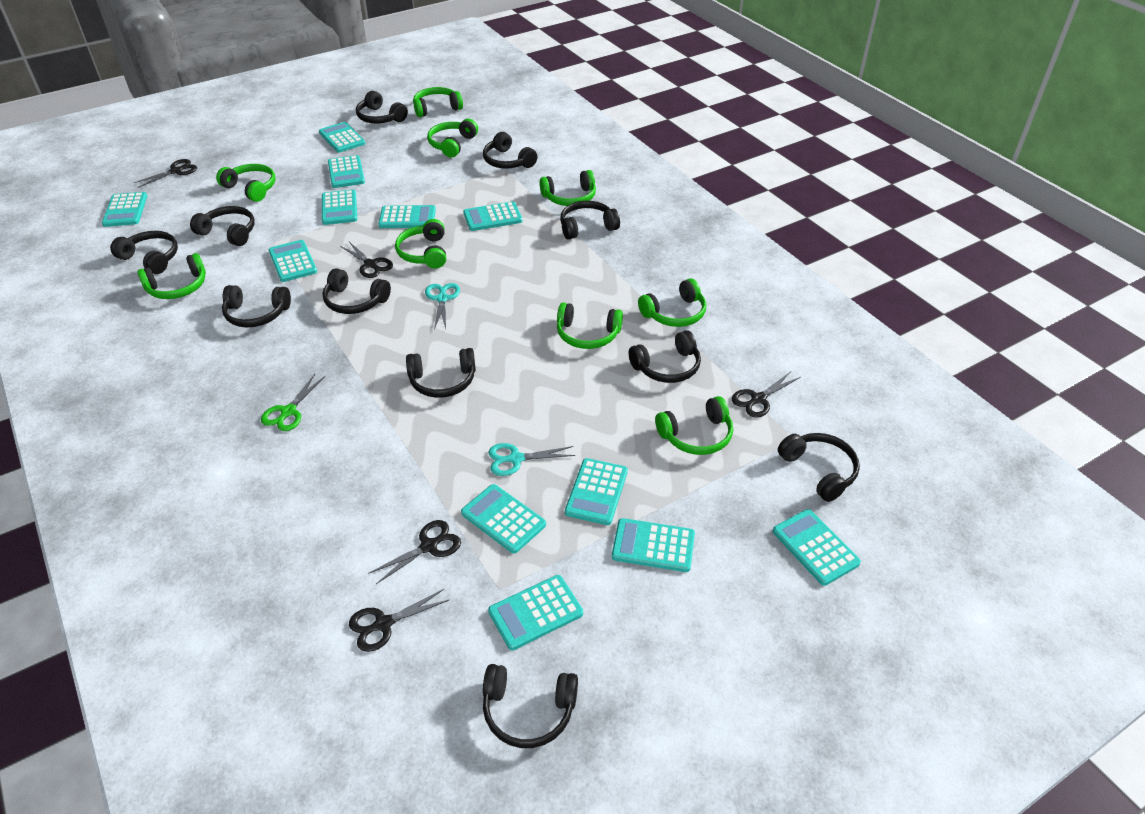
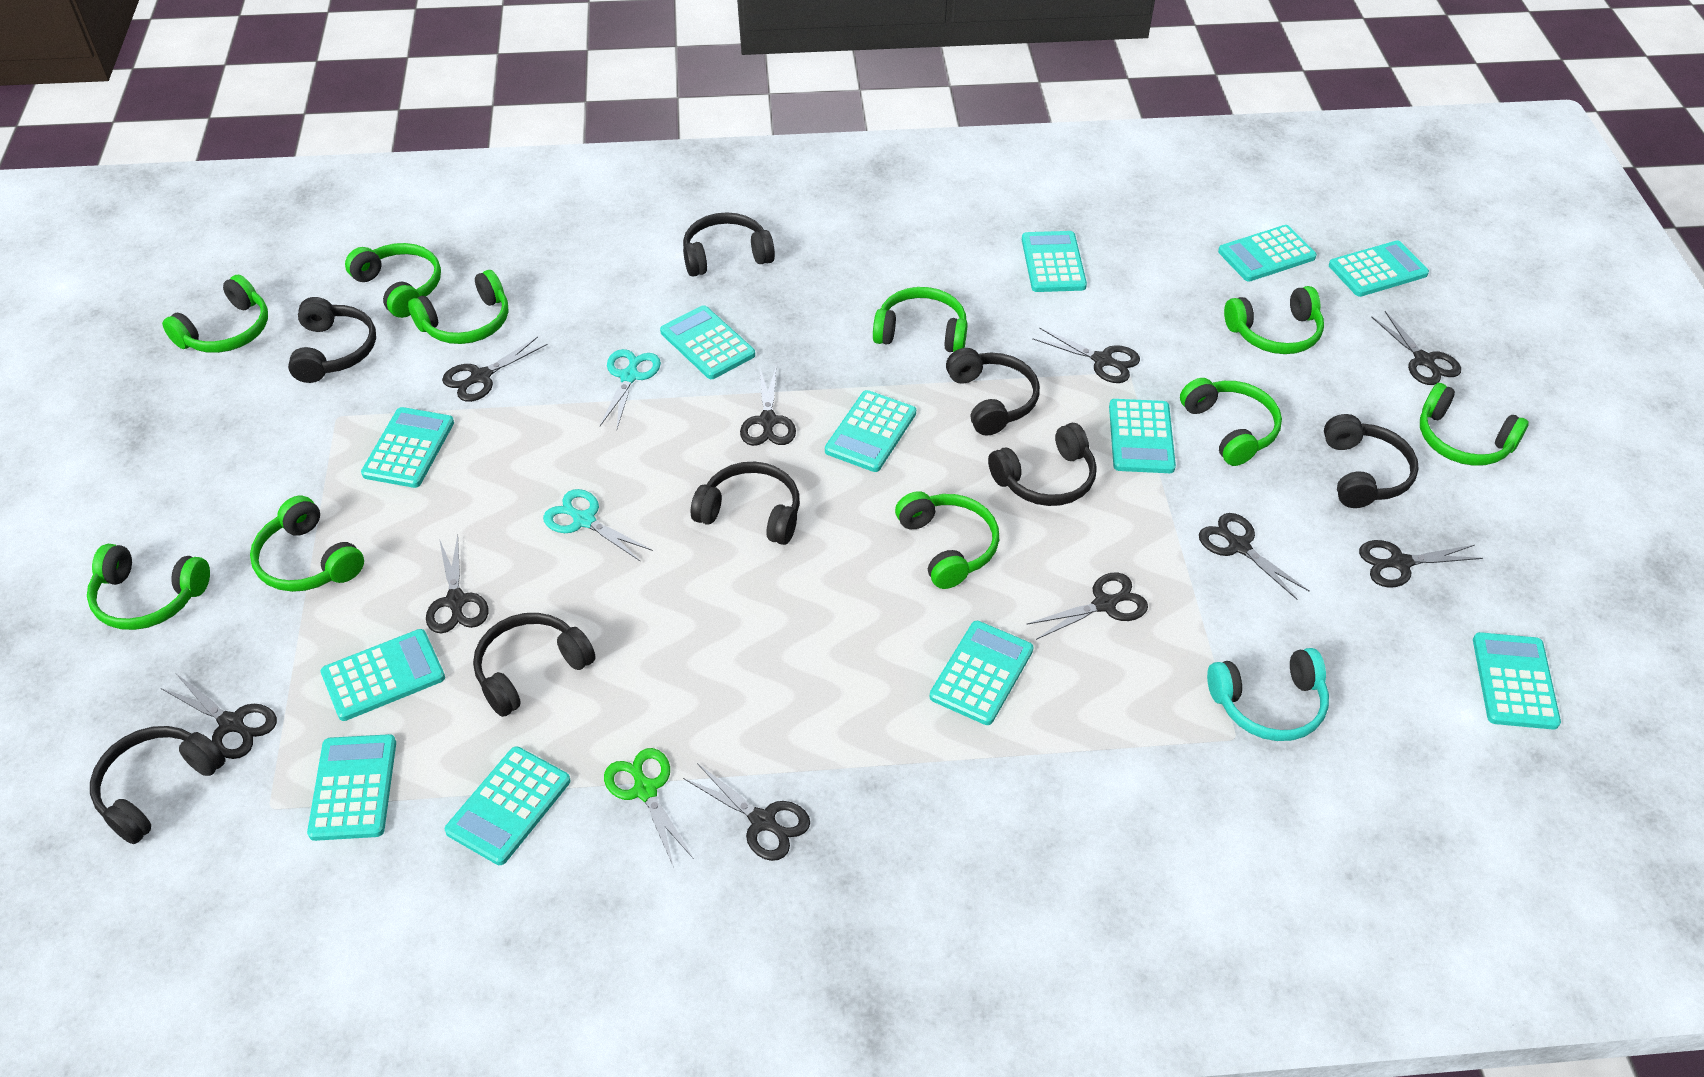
black headphones: [110,231,178,274] [190,206,255,246] [222,285,291,327] [322,268,391,314] [356,91,408,123] [406,348,476,398] [483,132,538,168] [483,664,578,748] [560,201,620,240] [629,330,701,383] [778,433,860,502] = 11 -> [90,726,226,844] [288,297,376,383] [473,613,596,717] [683,212,775,277] [691,462,800,545] [946,348,1040,436] [988,423,1097,506] [1324,414,1419,508] = 8
black scissors: [134,159,197,188] [340,242,393,278] [349,589,449,652] [368,520,461,584] [732,372,801,418] = 5 -> [161,674,277,759] [426,535,488,633] [442,337,548,402] [683,763,810,861] [740,366,796,446] [1026,572,1148,640] [1032,327,1140,383] [1199,513,1309,600] [1359,540,1483,588] [1371,311,1461,385] = 10
green headphones: [137,253,206,299] [216,164,276,202] [395,219,446,269] [413,87,463,117] [427,119,478,158] [540,170,596,206] [557,303,623,349] [638,278,706,327] [655,396,733,455] = 9 -> [87,544,210,630] [162,275,268,353] [250,496,364,592] [345,243,441,318] [408,270,508,344] [873,287,968,352] [895,491,999,589] [1180,378,1282,466] [1224,286,1324,354] [1420,383,1529,466] = 10
turquoise headphones: none = 0 -> [1207,648,1329,741] = 1

